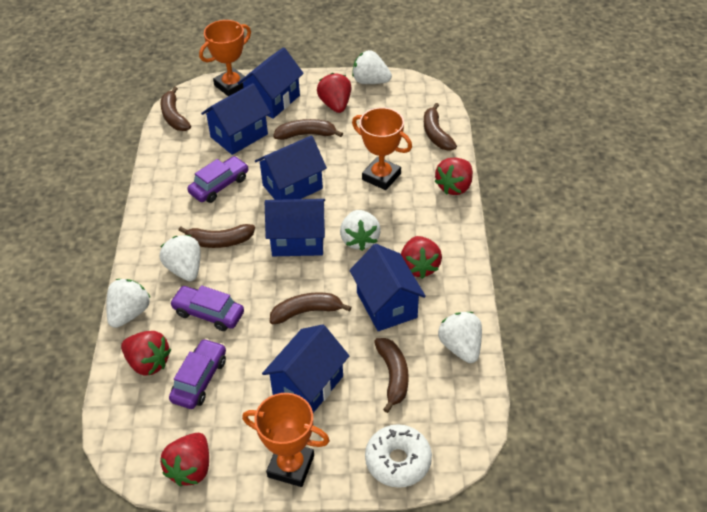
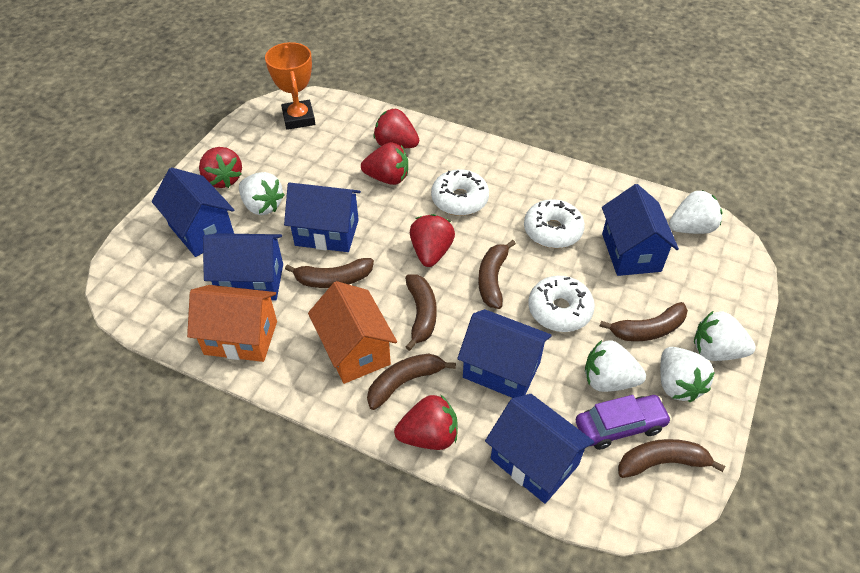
orange house: none = 0 -> [187,285,277,362] [308,281,397,384] = 2
orange trophy: [199,20,251,96] [242,393,330,487] [352,108,412,190] = 3 -> [265,42,315,130] = 1
purple car: [169,338,226,409] [170,285,244,331] [187,156,249,203] = 3 -> [576,395,672,450] = 1
white donut: [365,424,432,488] = 1 -> [431,169,489,216] [524,199,585,248] [528,276,595,332] = 3

